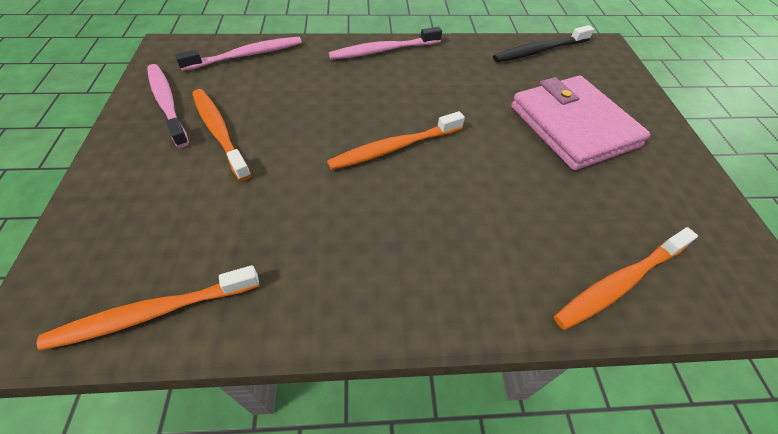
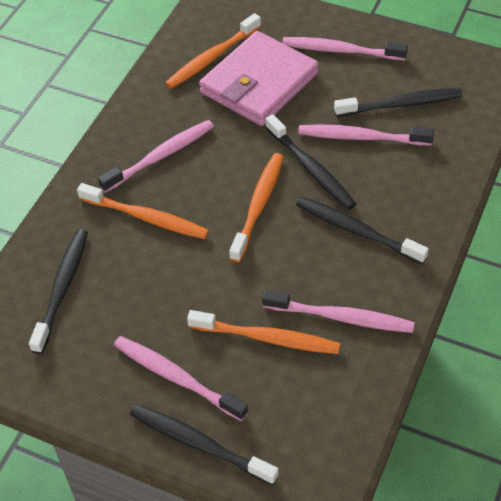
black toothbrush: [493,25,594,62] = 1 -> [29,229,88,354] [130,404,278,485] [265,114,356,210] [296,197,429,264] [334,88,463,117] = 5
pink toothbrush: [147,64,189,148] [175,37,302,71] [329,27,442,60] = 3 -> [98,120,214,193] [114,336,248,421] [262,290,414,333] [282,37,408,61] [298,124,434,146] = 5

